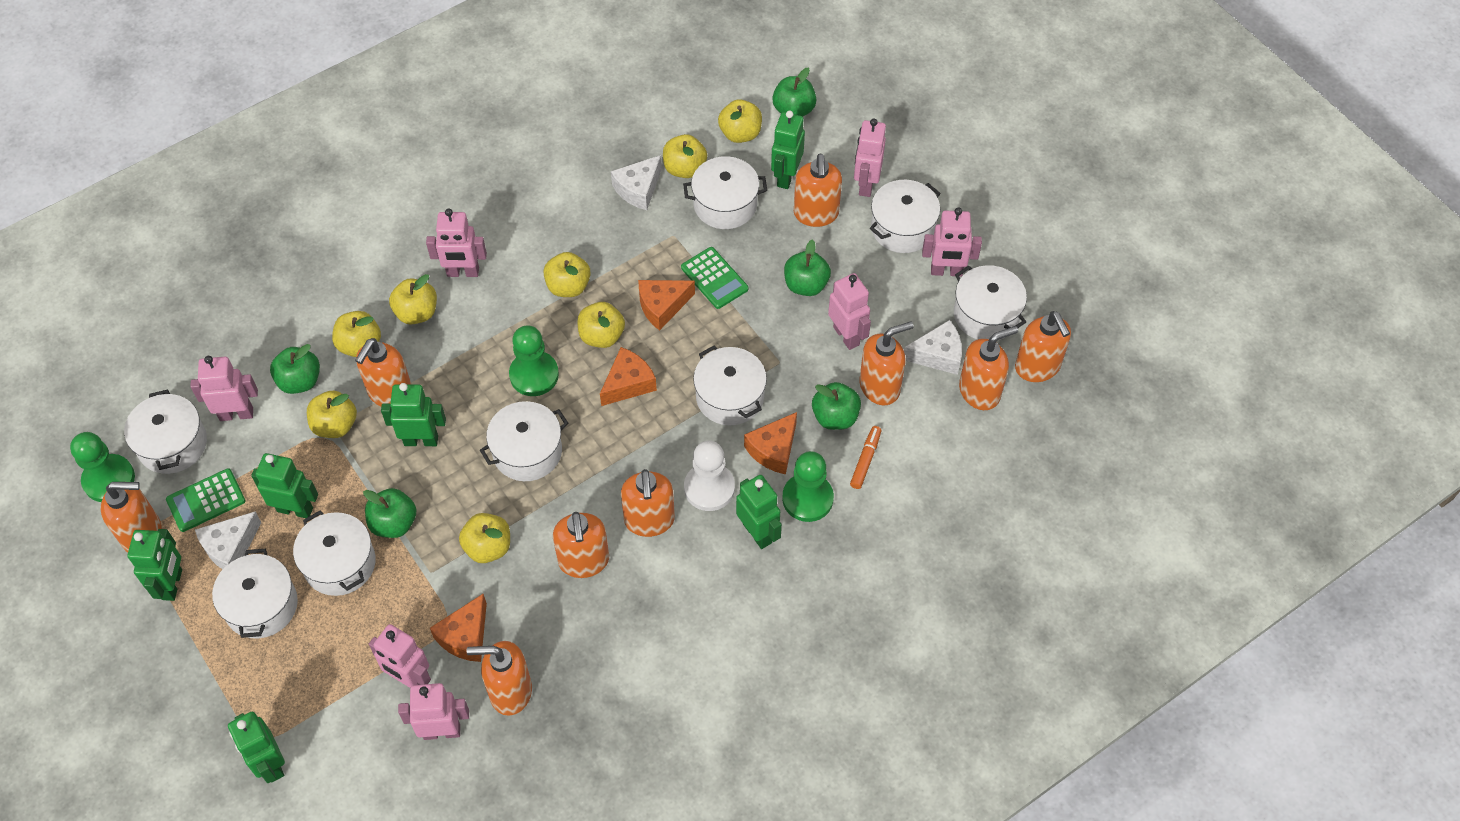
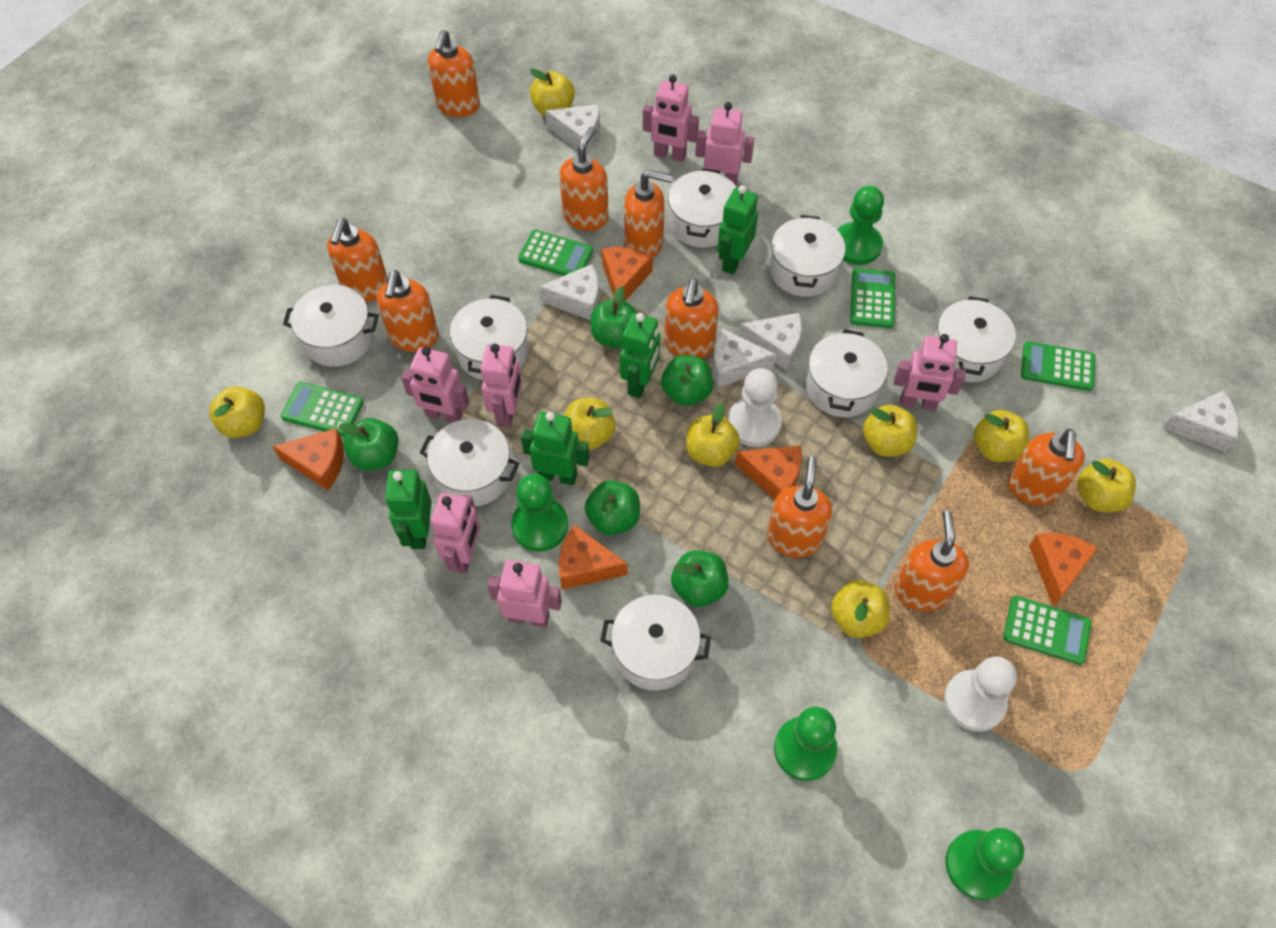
green calculator: [166,468,246,532] [681,247,748,309] = 2 -> [281,382,364,436] [518,230,593,276] [850,268,895,328] [1003,596,1091,665] [1021,341,1095,391] = 5
green pawn: [70,432,135,502] [509,325,559,396] [782,451,834,522] = 3 -> [511,474,568,552] [774,707,838,781] [838,186,884,265] [945,828,1024,900] = 4
green robot: [128,529,182,601] [228,712,285,783] [251,453,318,518] [381,383,446,446] [736,475,782,549] [771,111,805,189] = 6 -> [385,470,432,549] [521,411,589,486] [620,313,660,398] [717,185,758,275] = 4
orange cheese: [430,594,487,662] [600,347,657,406] [638,280,695,331] [744,412,797,475] = 4 -> [272,428,344,490] [559,525,628,590] [602,247,653,301] [735,446,802,500] [1029,533,1098,606] = 5
orange marker: [850,426,881,489] = 1 -> none = 0
white cheese: [195,511,262,569] [611,155,662,210] [904,320,962,375] = 3 -> [539,264,599,320] [545,104,600,153] [713,328,776,387] [739,313,802,370] [1162,391,1239,452] = 5
white pawn: [684,441,735,511] = 1 -> [728,368,782,447] [944,656,1017,732] = 2

